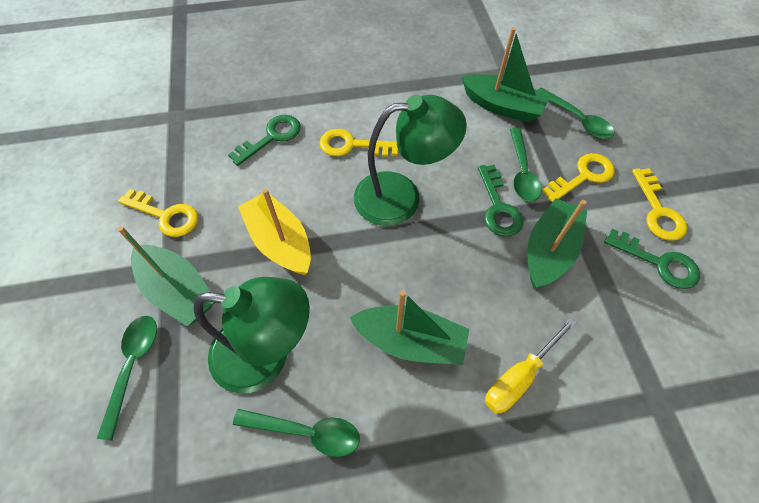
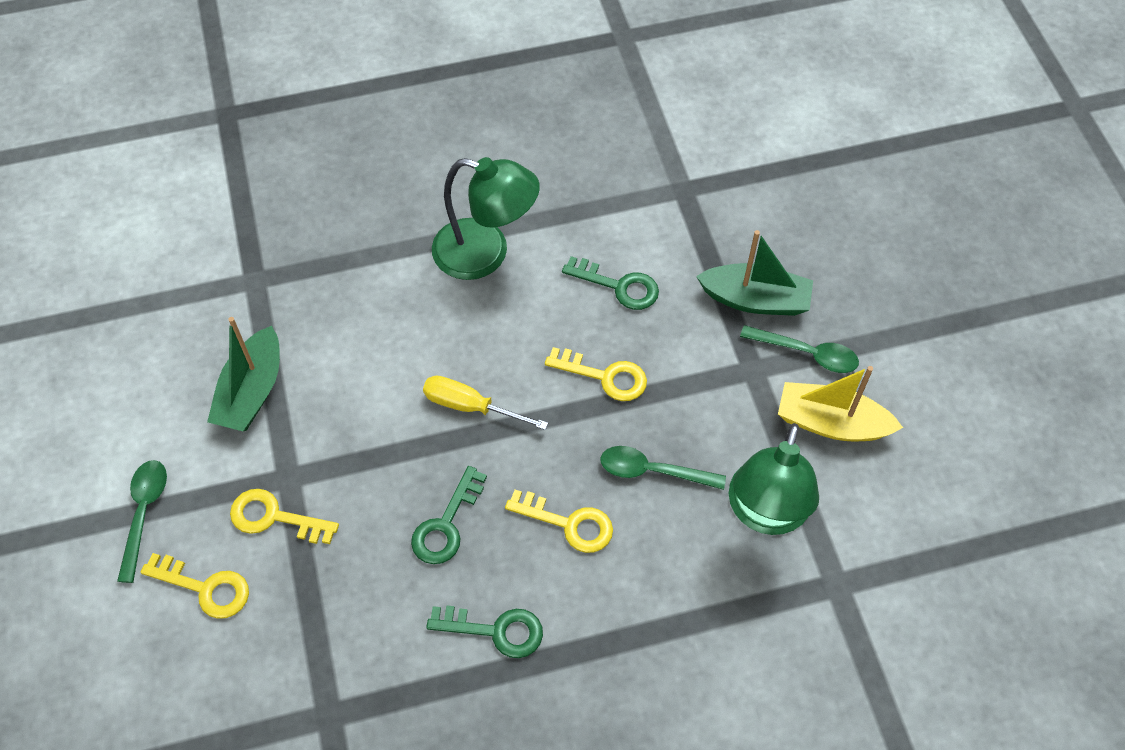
green boat: [118,226,215,326] [349,290,469,365] [462,27,550,122] [527,198,587,288] = 4 -> [207,317,280,431] [696,230,813,316] = 2
green spoon: [97,316,157,441] [233,409,360,457] [510,128,542,202] [537,87,614,139] = 4 -> [117,460,167,583] [600,446,726,490] [740,325,859,373] = 3

